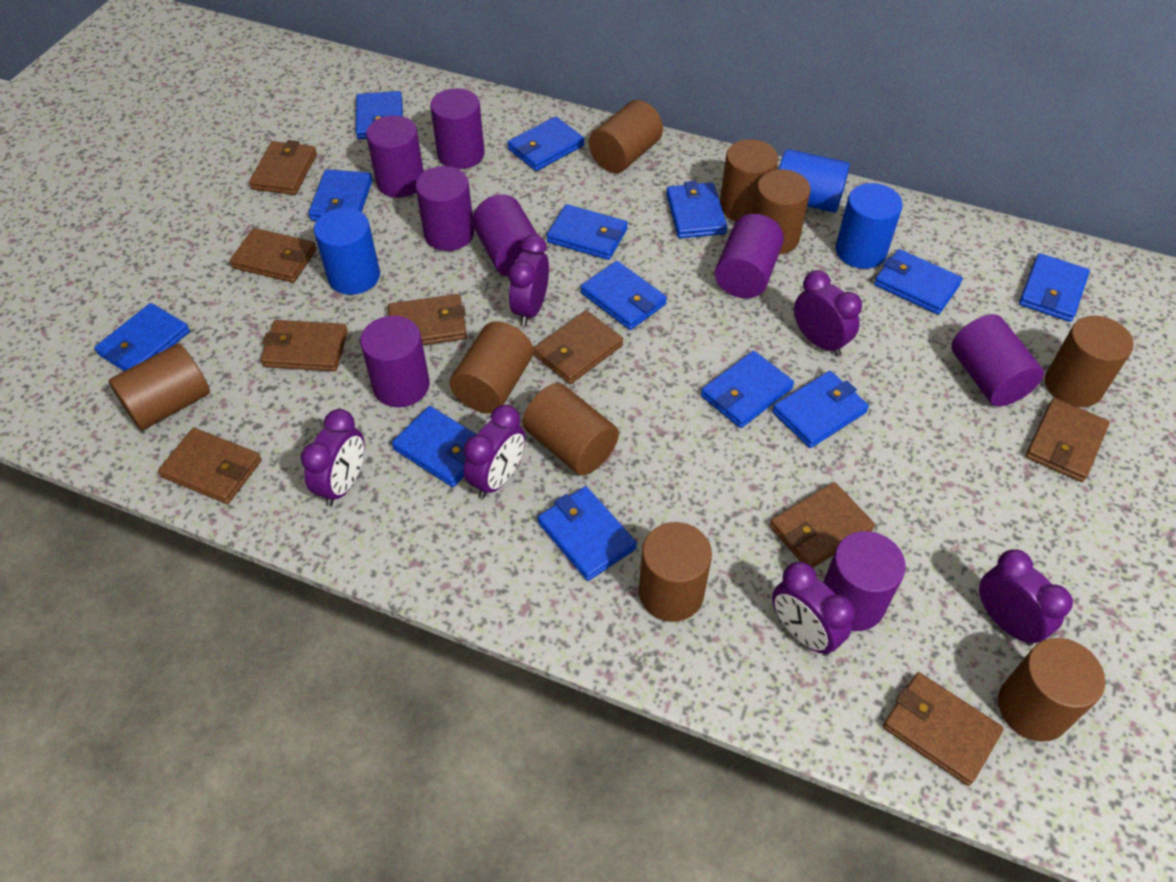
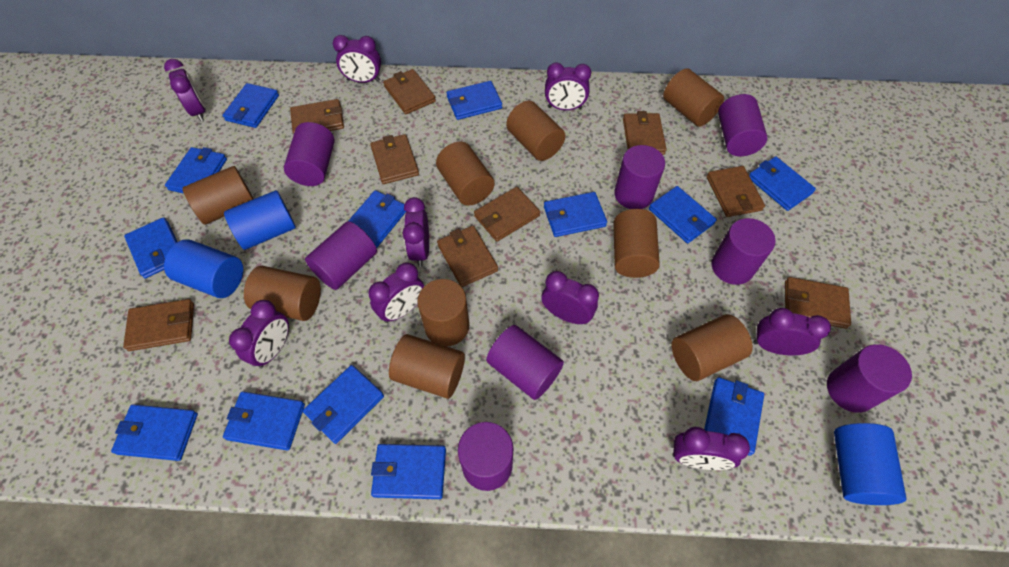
purple clock: [301,409,365,506] [463,405,525,498] [509,235,549,326] [772,562,855,656] [794,270,862,356] [979,549,1073,646] = 6 -> [164,59,206,121] [229,300,289,368] [333,35,381,83] [368,262,424,323] [403,197,429,267] [541,271,599,324] [545,63,591,110] [673,427,750,470] [753,308,831,355] = 9

